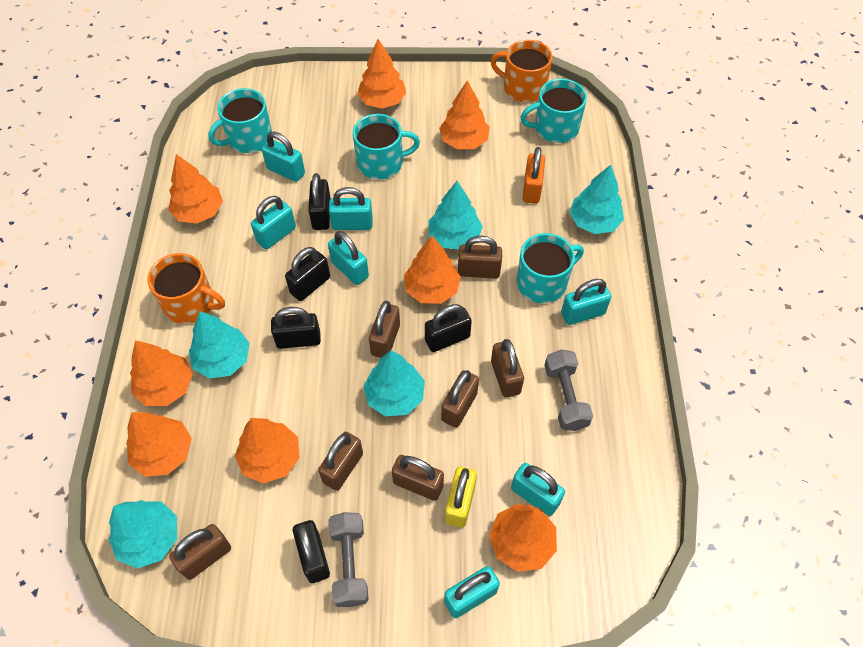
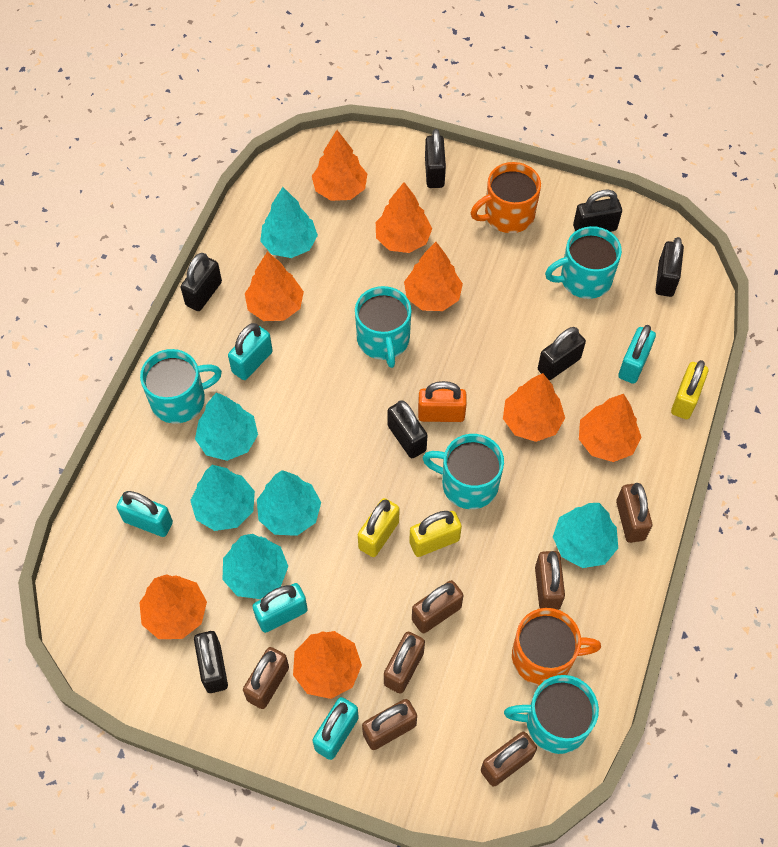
black padlock: [271,307,321,349] [285,247,330,301] [293,520,330,583] [308,173,331,230] [425,304,472,352] = 5 -> [181,253,222,311] [194,631,228,693] [388,401,428,458] [425,129,446,188] [538,327,586,380] [573,190,622,232] [655,237,684,297] = 7
grey dumbbell: [328,512,369,607] [544,350,593,431] = 2 -> none = 0
turquoise mug: [208,88,272,153] [353,114,420,180] [517,233,584,303] [520,79,587,143] = 4 -> [140,349,222,424] [355,286,411,368] [423,434,504,509] [504,675,599,754] [545,226,622,299] = 5
turquoise padlock: [251,196,296,249] [262,132,305,182] [328,231,369,285] [329,187,373,230] [444,566,500,618] [511,463,565,516] [561,279,611,325] = 7 -> [116,491,173,537] [228,323,273,380] [252,583,308,633] [313,697,359,760] [618,325,656,384] = 5
turquoise tree: [109,500,177,568] [189,311,250,378] [363,350,425,417] [428,181,483,249] [570,165,624,234] = 5 -> [190,465,255,531] [195,392,258,461] [223,534,288,599] [257,470,321,536] [260,187,318,258] [553,503,618,568] = 6
yellow padlock: [445,467,477,528] = 1 -> [358,498,399,557] [409,511,462,557] [671,360,708,419] = 3

